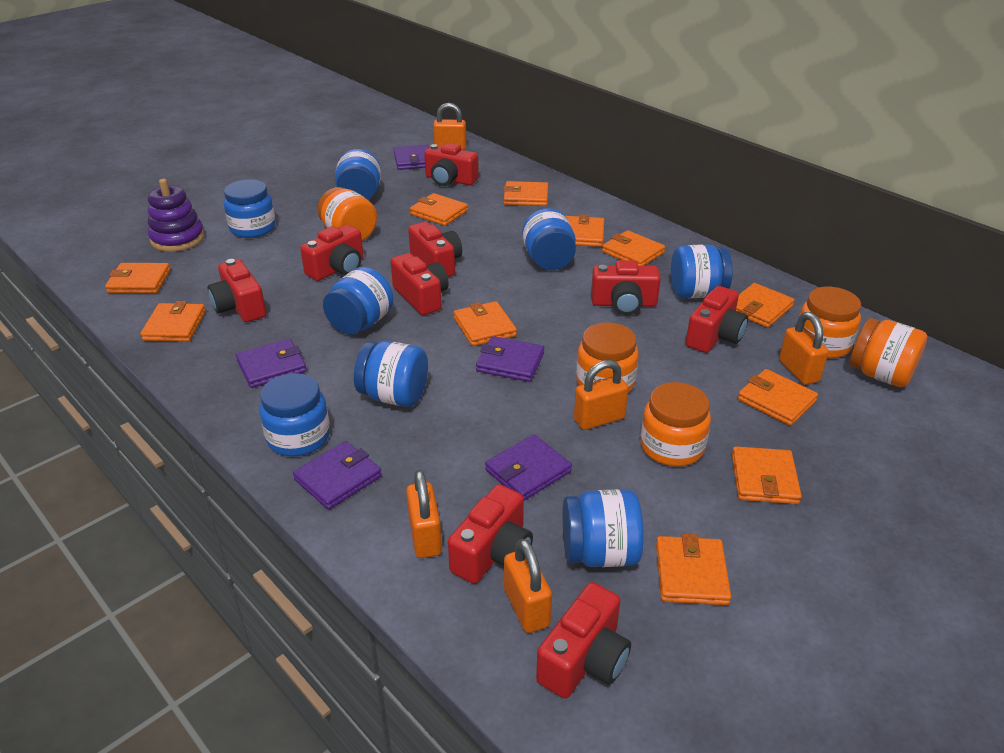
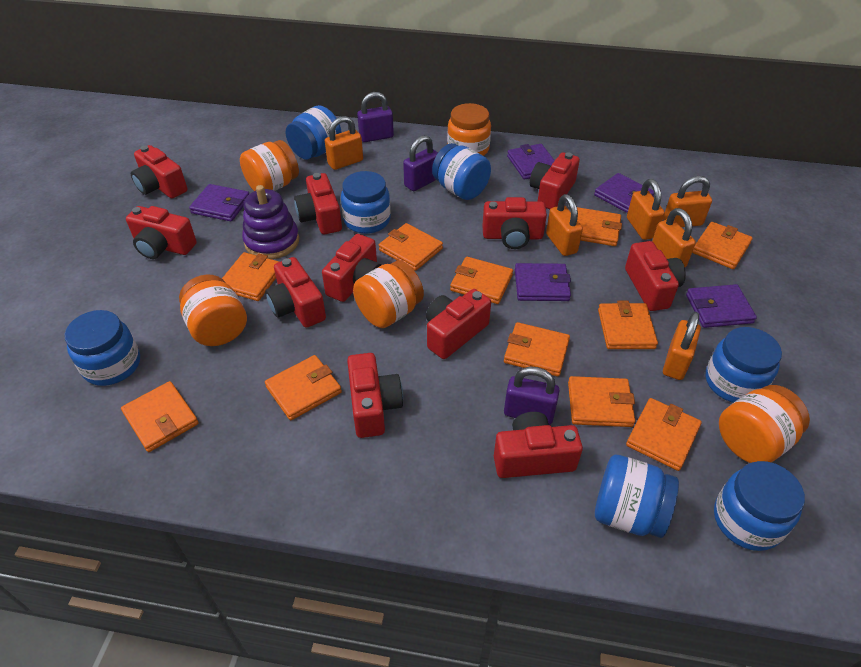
blue jar: [224,179,276,238] [259,373,330,456] [323,267,394,335] [335,149,381,200] [354,341,428,407] [522,208,576,270] [563,489,644,567] [671,244,733,298] = 8 -> [64,310,140,386] [286,105,342,160] [341,171,391,234] [432,143,491,200] [595,455,679,538] [706,327,782,403] [714,461,805,551] = 7
orange padlock: [406,470,442,558] [433,103,466,150] [504,539,552,633] [574,360,629,430] [779,312,829,385] = 5 -> [325,116,363,170] [546,194,583,256] [627,179,665,240] [652,208,696,267] [663,176,712,227] [663,312,701,380] = 6
purple padlock: none = 0 -> [357,92,394,142] [403,135,438,191] [504,367,560,425] = 3
red camera: [208,259,266,322] [300,225,363,281] [391,253,449,315] [408,222,462,277] [424,143,479,186] [448,484,533,584] [536,582,631,698] [591,260,661,315] [686,286,748,353] = 9 -> [126,206,197,259] [131,145,187,199] [265,257,326,328] [294,173,342,234] [322,234,381,302] [347,353,403,438] [426,289,491,359] [482,197,547,249] [494,412,583,478] [530,152,580,209] [625,241,686,311] = 11

